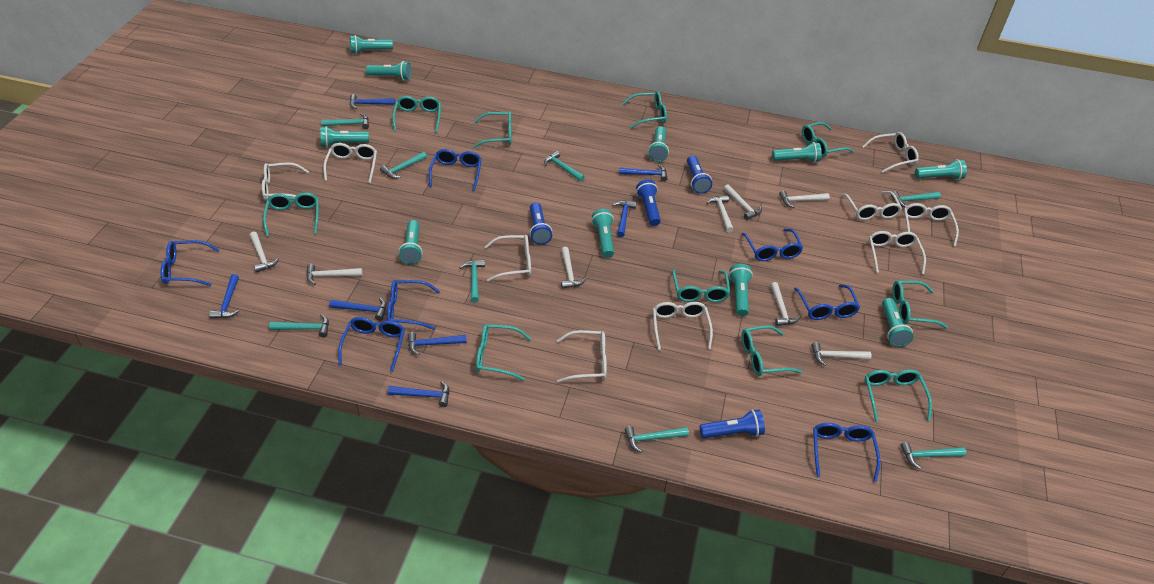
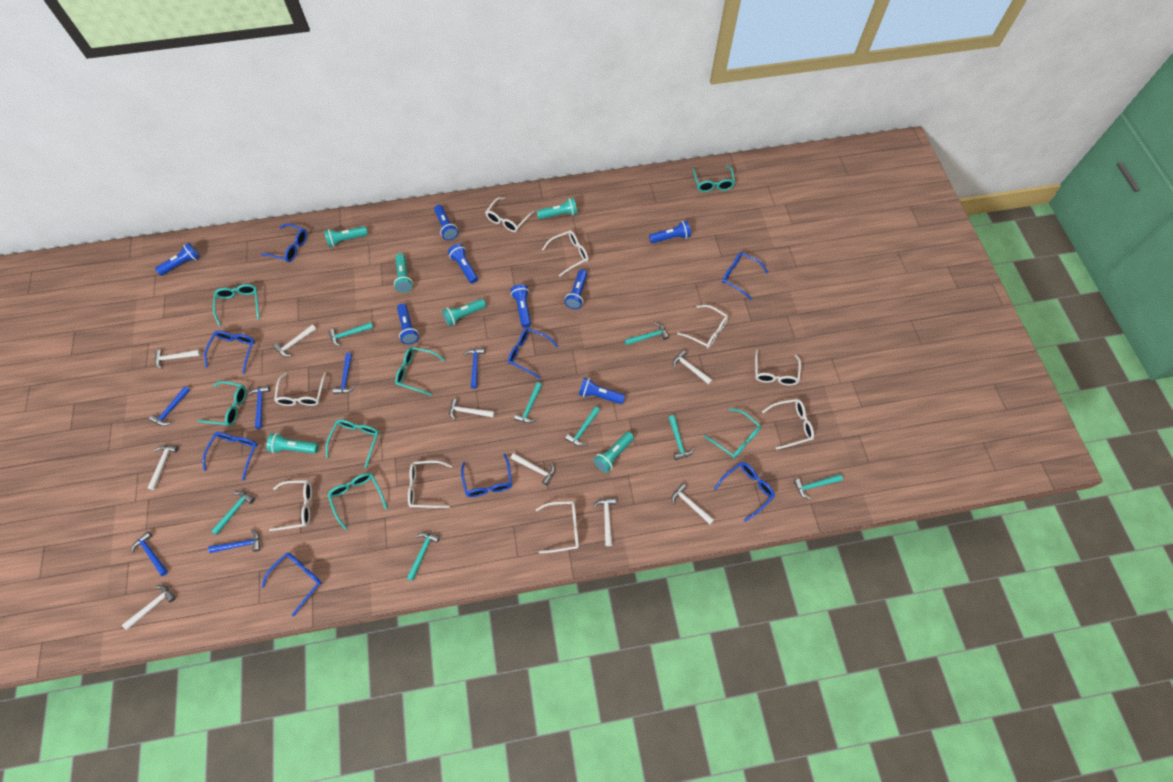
blue flashlight: [530,202,552,245] [636,179,661,226] [687,155,712,194] [700,410,765,438] = 4 -> [155,243,200,276] [397,304,419,344] [434,205,458,240] [448,244,478,283] [511,284,531,328] [565,270,587,309] [579,377,625,404] [649,221,691,243] = 8
blue glasses: [161,240,219,286] [338,317,405,372] [387,280,440,330] [429,149,482,191] [742,229,803,261] [794,284,860,320] [813,423,880,482] = 7 -> [202,432,258,481] [204,331,255,374] [261,223,307,262] [262,552,322,616] [461,454,512,497] [508,328,558,378] [714,462,775,522] [722,252,768,300] = 8
blue hammer: [209,274,239,319] [329,298,386,321] [350,94,395,109] [388,381,449,407] [408,332,467,355] [612,201,636,237] [619,164,668,182] = 7 -> [131,531,168,576] [149,386,190,426] [208,529,260,553] [248,385,270,429] [333,353,355,394] [464,348,485,389] = 6
turquoise flashlight: [320,126,369,147] [350,35,393,54] [366,61,411,81] [399,220,423,264] [591,209,614,258] [648,126,669,162] [729,264,753,316] [772,142,822,163] [882,298,913,347] [915,159,967,180] = 10 -> [267,433,319,454] [324,226,368,247] [394,253,413,293] [442,299,486,326] [537,198,578,219] [594,432,634,473] = 6
turquoise glasses: [263,193,319,236] [392,96,441,133] [473,111,511,148] [476,324,531,381] [622,91,667,128] [672,269,730,302] [741,325,802,376] [802,122,854,157] [865,369,932,422] [892,281,947,328] = 10 -> [197,381,246,426] [213,284,259,326] [326,419,379,468] [327,473,387,530] [395,347,446,396] [692,165,735,192] [704,408,761,458] = 7
white hammer: [249,232,280,273] [306,264,362,285] [561,247,586,289] [707,195,734,233] [724,184,762,220] [770,282,800,326] [779,190,830,208] [812,342,871,366] = 8 -> [122,585,176,630] [148,445,179,490] [155,350,201,369] [273,324,316,357] [449,399,495,420] [510,453,555,485] [593,498,616,546] [672,483,714,524] [673,350,712,385] = 9

